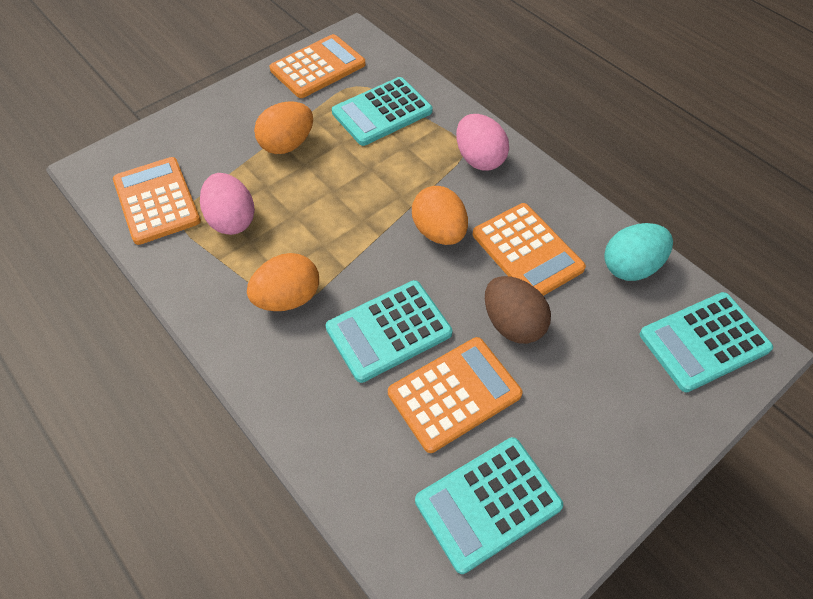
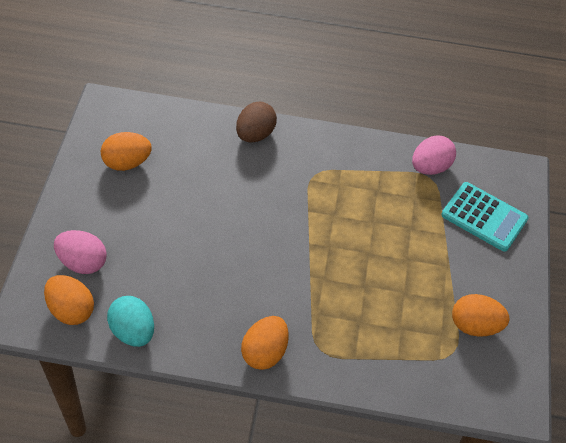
orange calculator: [113,157,201,245] [270,34,366,98] [388,337,523,453] [473,203,586,296] = 4 -> none = 0
orange egg: [247,253,319,311] [254,101,313,154] [412,186,468,245] = 3 -> [44,275,94,325] [101,132,152,171] [241,316,289,370] [452,294,509,336] = 4
turquoise calculator: [325,280,452,383] [332,77,433,146] [415,437,563,574] [639,292,773,392] = 4 -> [441,182,529,252] = 1

